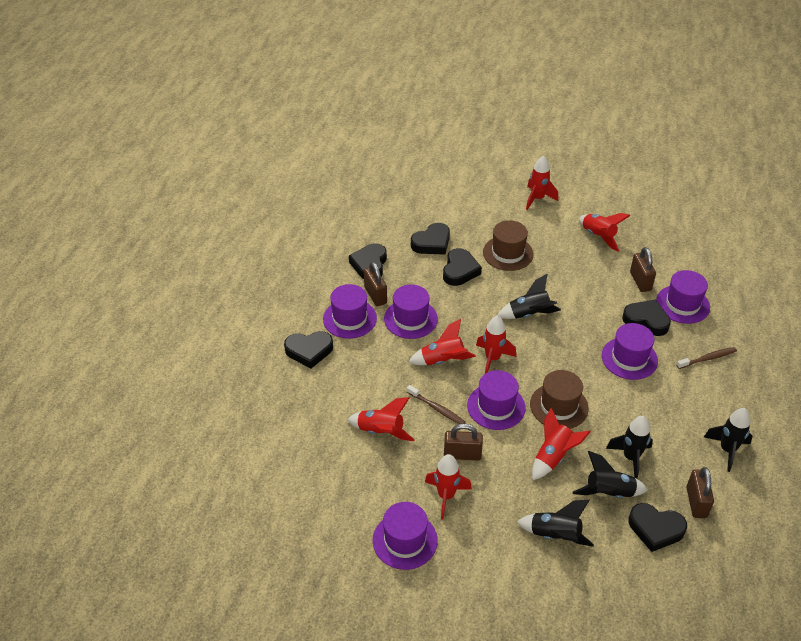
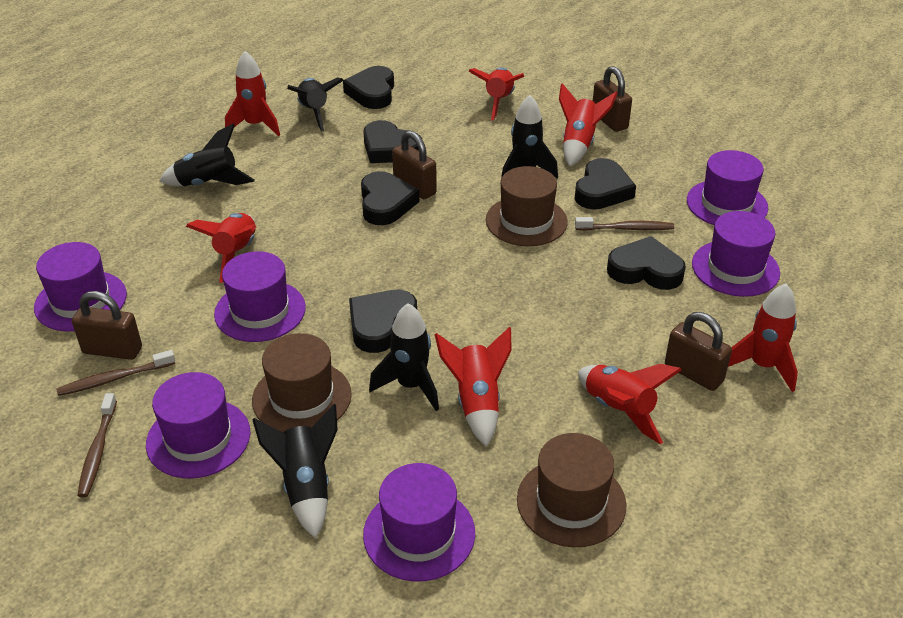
brown hat: [483,220,534,271] [530,370,589,429] = 2 -> [252,333,352,433] [486,166,568,246] [517,433,626,547] = 3
brown toothbrush: [407,385,466,424] [676,347,737,369] = 2 -> [56,350,175,396] [77,393,117,497] [575,217,674,230] = 3

